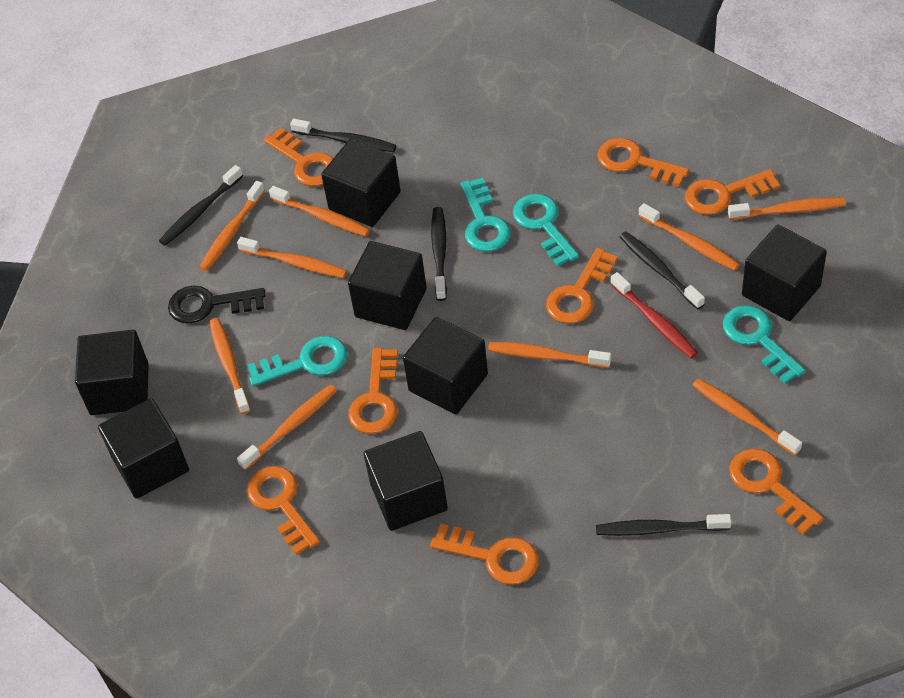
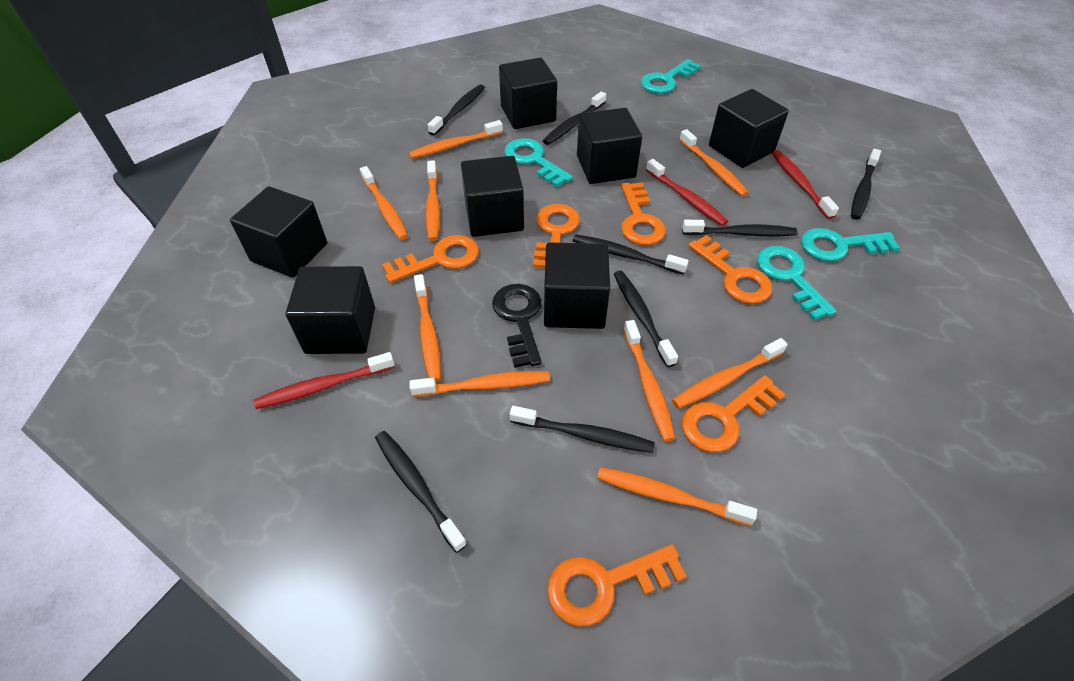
black toothbrush: [159,165,243,246] [290,119,396,152] [431,207,447,301] [596,514,732,536] [619,232,705,309] = 5 -> [375,431,467,553] [427,84,485,136] [510,406,655,453] [543,91,606,145] [573,234,689,275] [614,271,678,367] [682,220,798,236] [851,149,881,220] = 8
orange key: [247,466,320,555] [264,127,333,186] [348,348,398,434] [430,523,539,585] [546,248,618,324] [597,138,689,187] [685,169,780,215] [729,449,823,534] = 8 -> [382,235,479,283] [533,204,580,268] [547,544,687,626] [621,182,666,245] [682,375,786,452] [688,235,773,304] = 6
red toothbrush: [611,272,698,358] = 1 -> [254,352,395,409] [646,159,728,226] [772,150,839,219] = 3

